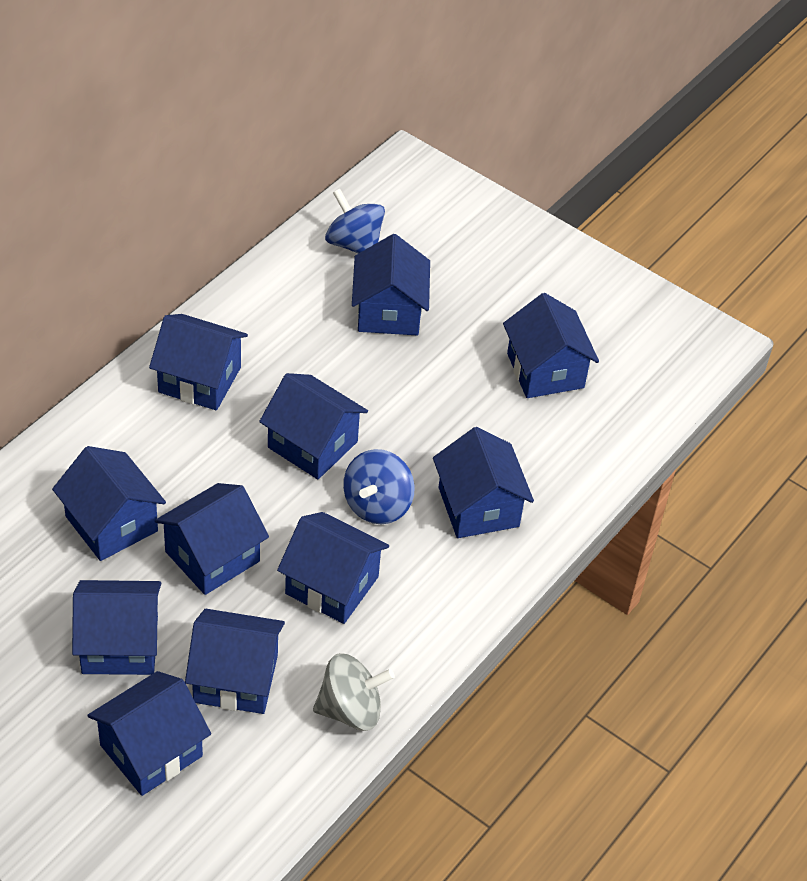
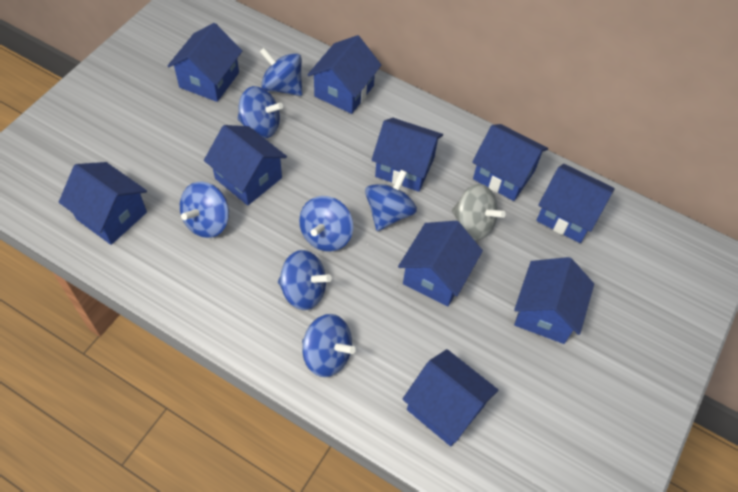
blue house: [52,446,166,561] [72,580,162,675] [87,671,211,796] [149,314,248,410] [155,483,269,595] [185,609,285,714] [259,373,368,479] [277,512,389,624] [352,234,430,335] [433,427,534,538] [503,293,599,398] = 11 -> [59,162,147,245] [168,23,242,102] [204,125,287,206] [307,35,382,114] [372,118,443,192] [398,221,483,307] [402,349,499,446] [472,124,548,201] [514,257,594,344] [536,164,615,243] = 10
blue spinning top: [325,189,385,253] [343,449,415,524] = 2 -> [180,181,229,238] [237,86,283,138] [260,48,302,96] [278,250,332,310] [299,196,353,252] [302,314,356,377] [365,170,417,231] = 7

